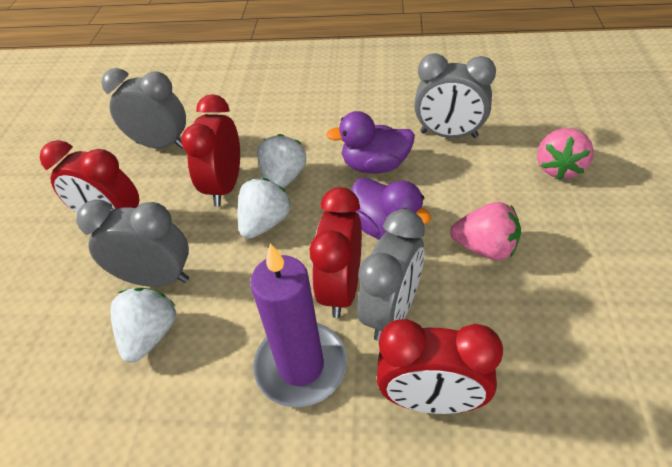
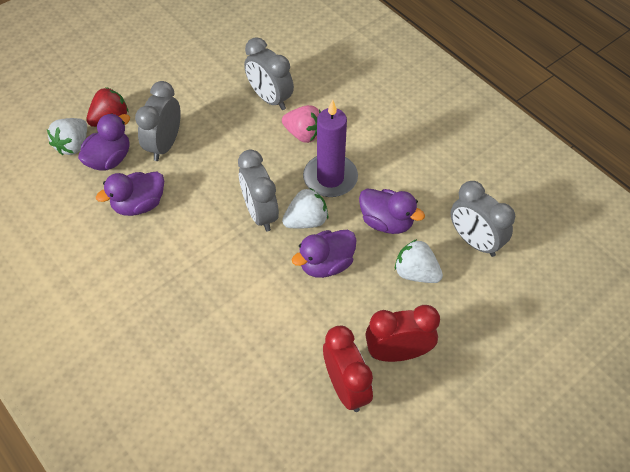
pink strawberry: [450,202,521,260] [537,128,594,180] = 2 -> [282,105,321,143] = 1
purple duck: [326,111,415,174] [351,178,432,240] = 2 -> [78,113,130,171] [96,172,164,216] [292,230,356,278] [359,188,425,234] = 4
red clock: [40,140,140,213] [181,94,240,206] [309,187,362,318] [377,319,503,414] = 4 -> [323,326,373,412] [365,305,440,362] = 2
red strawberry: none = 0 -> [86,87,128,127] = 1

